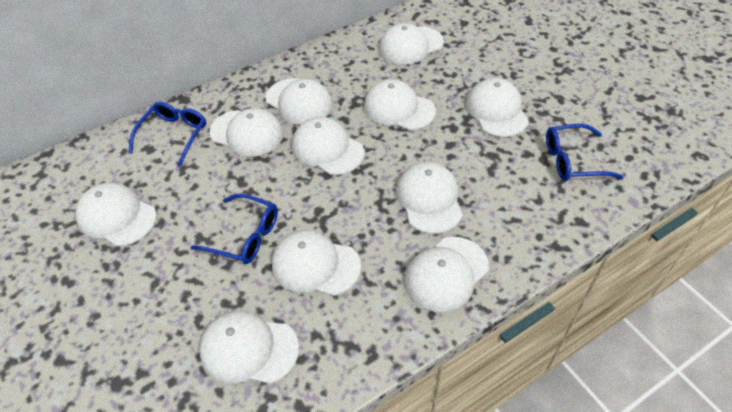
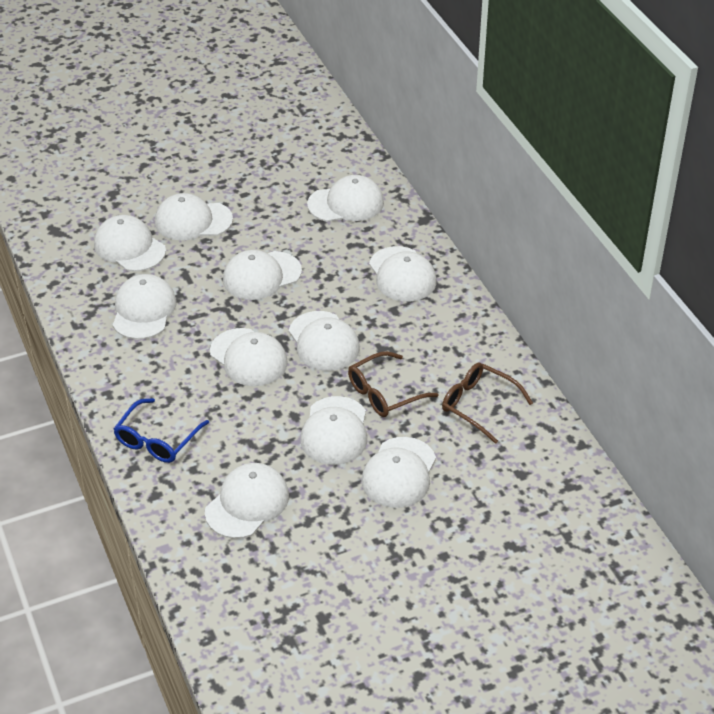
blue glasses: [129,102,206,167] [191,194,278,264] [546,124,623,181] = 3 -> [113,398,209,463] = 1
brown glasses: none = 0 -> [348,351,438,417] [442,363,533,444] = 2

